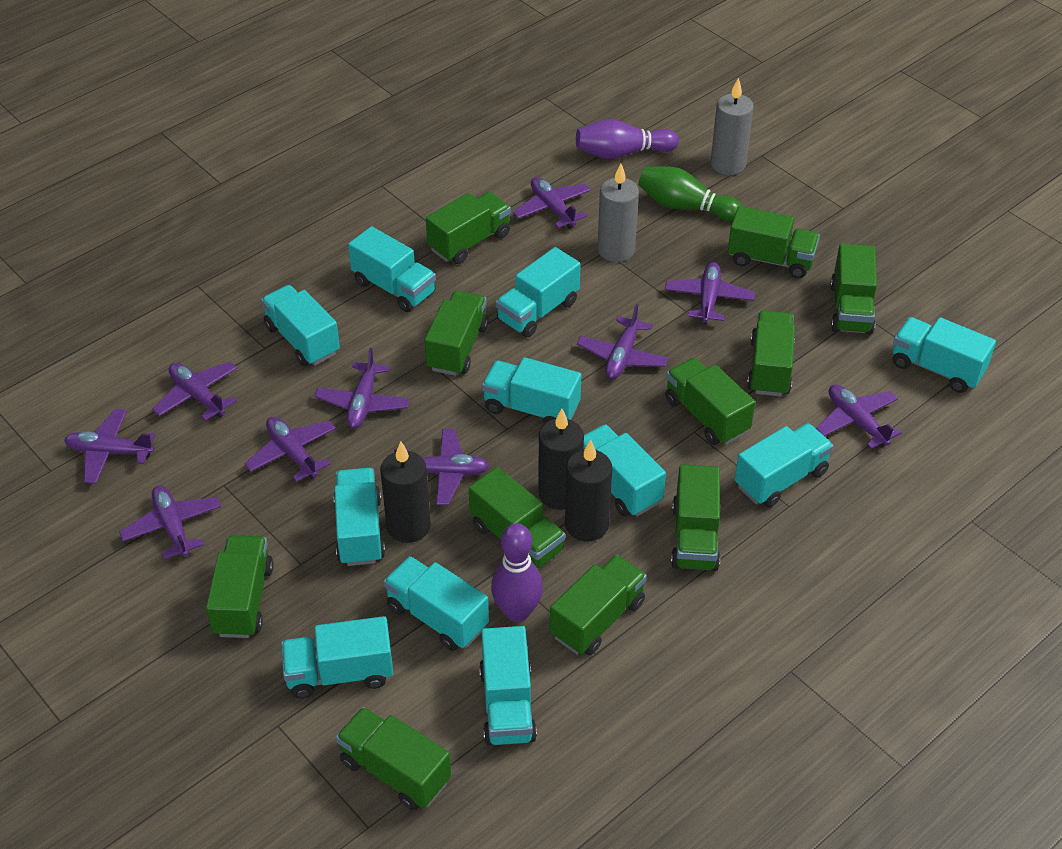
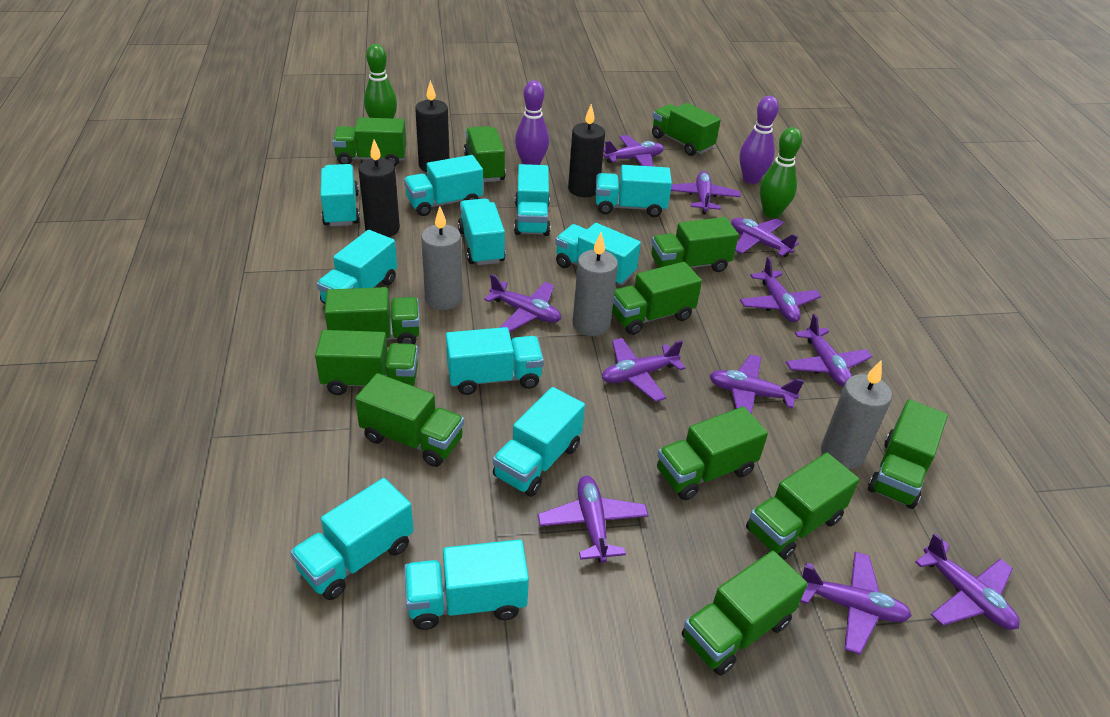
green bowling pin: [638,166,742,221] = 1 -> [364,44,397,118] [760,127,802,218] = 2
green truck: [206,535,274,638] [336,707,451,811] [425,291,489,376] [426,192,511,264] [469,467,565,568] [550,555,647,655] [665,358,755,445] [671,464,720,571] [728,206,820,278] [747,310,795,397] [830,244,877,335] = 11 -> [315,330,418,395] [325,287,419,344] [332,117,406,166] [355,373,464,467] [464,126,506,182] [612,262,702,335] [651,217,739,272] [652,103,721,156] [657,406,768,500] [682,551,808,676] [746,453,859,560] [868,399,948,509] = 12
grey candle: [598,163,639,262] [711,78,754,175] = 2 -> [421,206,462,310] [573,232,618,336] [821,360,892,469] = 3
purple plane: [64,409,155,484] [119,485,221,559] [152,362,237,421] [244,417,336,482] [314,348,410,429] [394,429,489,505] [513,177,591,229] [577,304,669,379] [665,262,755,324] [816,384,902,449] = 10 -> [484,274,561,332] [538,476,649,563] [602,338,685,402] [603,135,664,167] [671,171,741,214] [709,354,804,414] [731,218,799,257] [740,257,821,322] [786,314,873,387] [800,552,912,655] [915,533,1020,630] = 11

